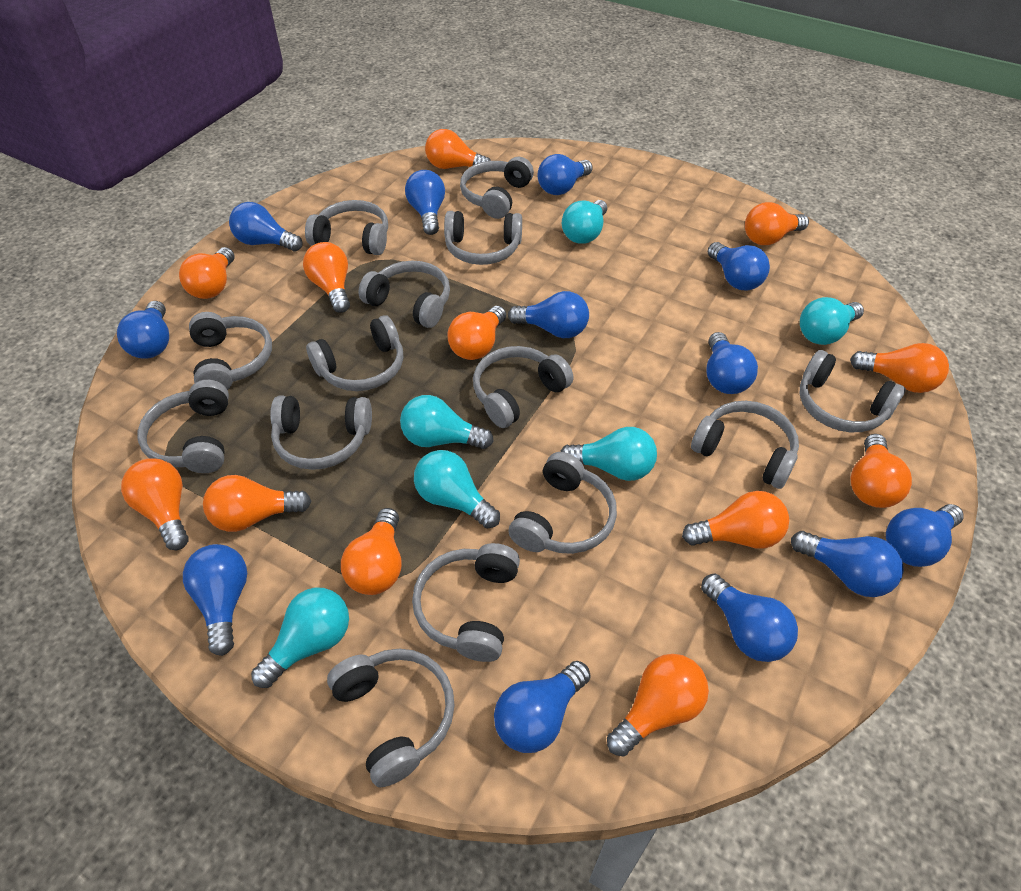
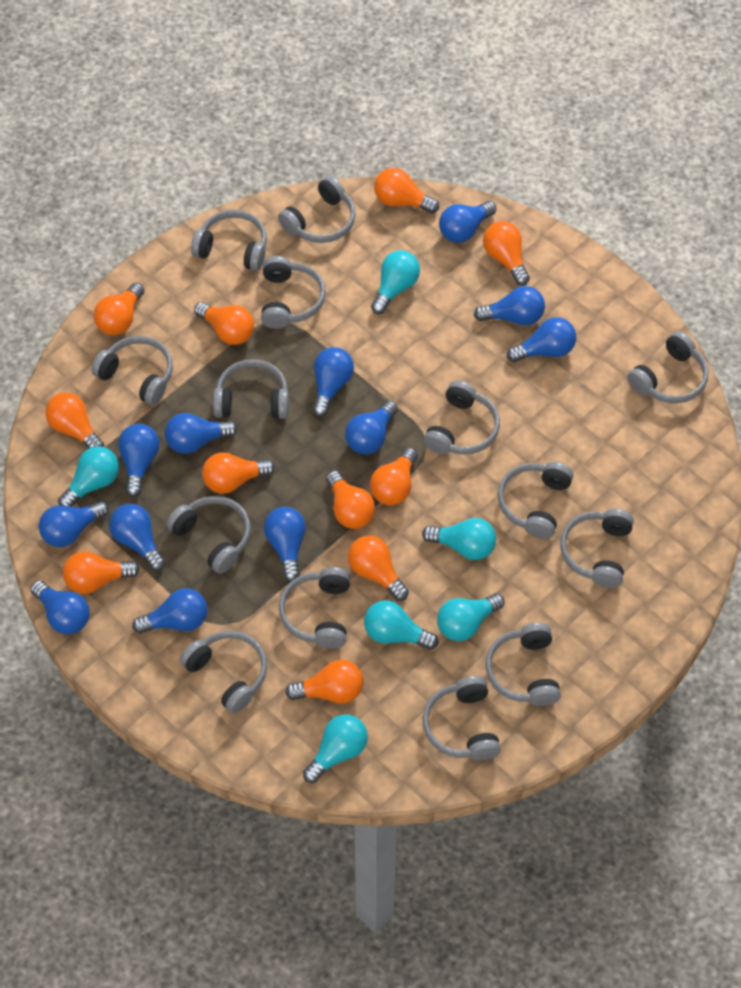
orange light bulb: [121,458,189,550] [179,247,234,299] [203,475,311,532] [303,242,350,313] [341,508,401,595] [425,129,491,169] [448,306,506,360] [607,654,709,756] [682,491,789,549] [745,202,809,245] [850,343,949,393] [851,434,912,508] = 12 -> [45,392,104,449] [63,551,140,594] [94,283,144,335] [194,302,254,345] [202,452,275,494] [285,660,363,704] [326,470,375,529] [348,535,409,601] [370,447,418,505] [374,168,439,213] [483,221,530,286] = 11

